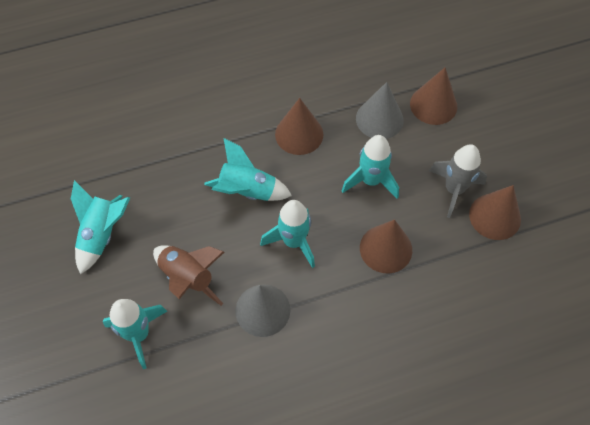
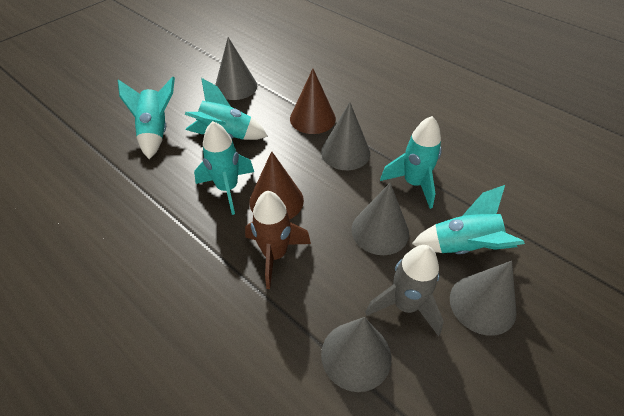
brown cone: [275,98,323,155] [360,219,412,274] [410,68,457,125] [469,185,521,240] = 4 -> [249,151,304,219] [290,69,336,134] = 2
grey cone: [235,284,290,337] [356,82,404,139] = 2 -> [215,37,257,100] [321,102,370,170] [321,317,391,392] [352,183,409,255] [450,261,517,336] = 5

